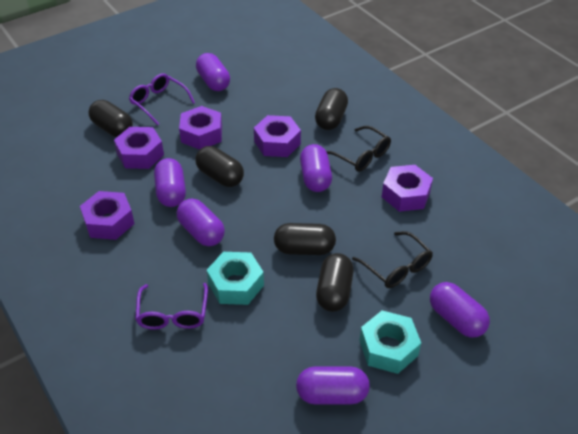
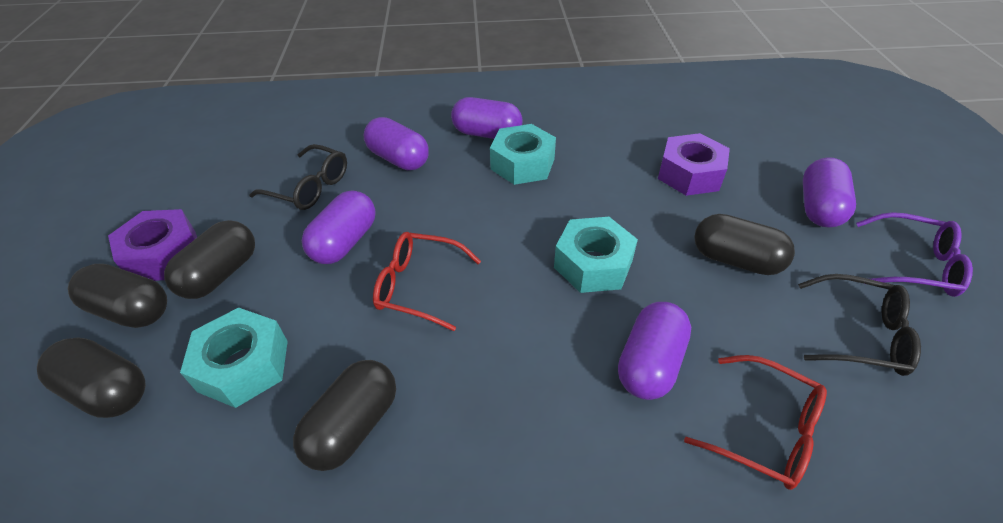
purple capsule: [154,158,186,207] [177,198,225,246] [196,53,230,91] [296,366,370,404] [300,144,332,192] [430,282,490,338] = 6 -> [302,190,376,264] [364,117,429,170] [451,97,523,139] [618,302,691,400] [803,157,856,228] = 5
purple glasses: [129,73,195,125] [135,283,208,330] = 2 -> [856,212,973,297] = 1
purple nut: [80,191,135,240] [114,127,164,169] [179,106,222,150] [254,115,301,157] [382,165,433,212] = 5 -> [108,209,197,281] [658,133,730,196] = 2
red glasses: none = 0 -> [373,232,481,331] [684,355,827,490] = 2
turquoise nut: [207,252,264,305] [359,310,421,374] = 2 -> [180,307,288,408] [490,124,556,185] [554,217,638,293] = 3

